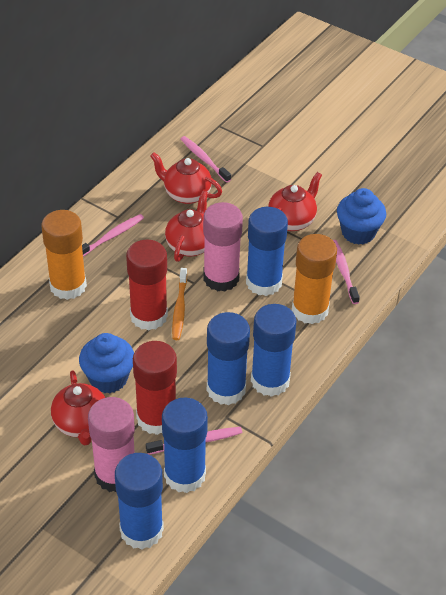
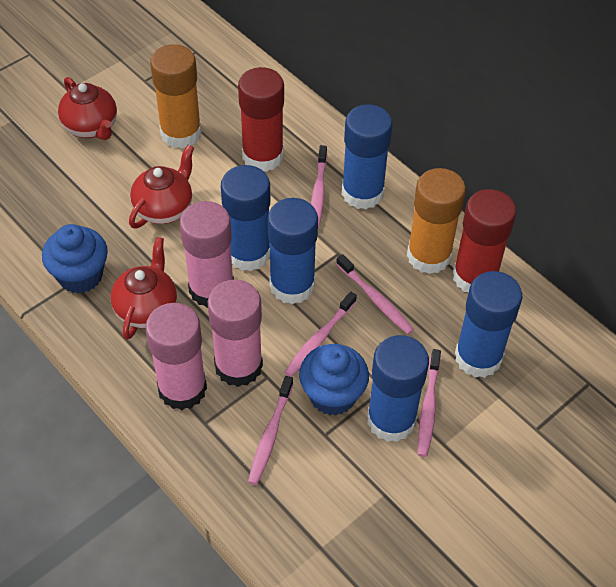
orange toothbrush: [172,268,187,340] = 1 -> none = 0
pink glue stick: [88,397,135,492] [203,202,243,291] = 2 -> [145,303,207,410] [180,201,234,308] [207,279,263,387] = 3
pink toothbrush: [82,214,144,257] [146,427,242,454] [181,136,231,183] [333,240,360,304] = 4 -> [248,376,293,485] [284,292,357,377] [311,145,327,229] [336,254,414,334] [418,349,441,457] = 5
red teapot: [51,371,105,445] [150,152,222,204] [165,191,208,262] [268,172,322,231] = 4 -> [58,77,117,140] [111,237,177,340] [129,145,194,228] = 3

